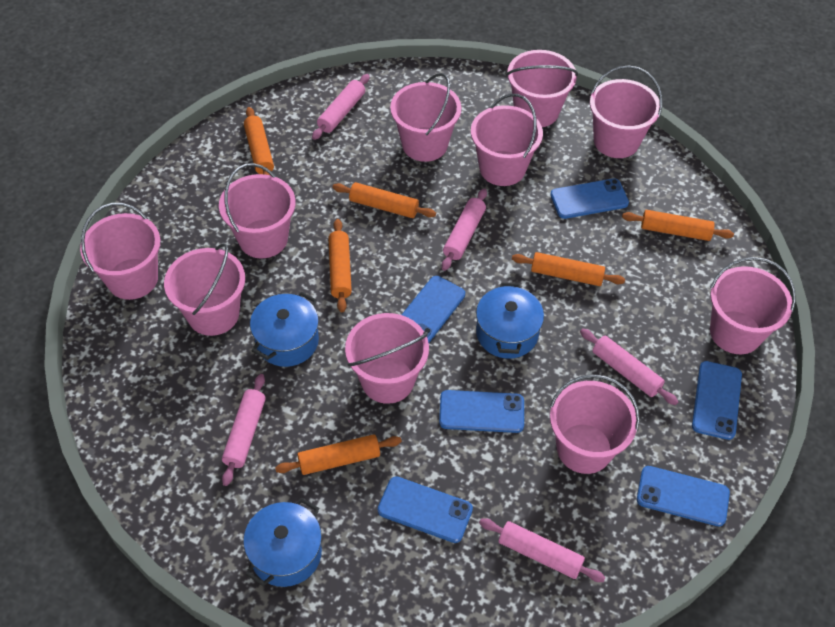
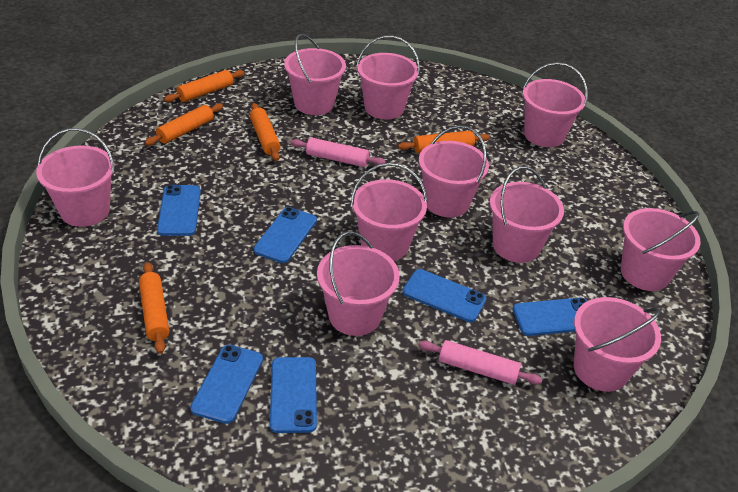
blue pot: [243,498,322,587] [250,292,319,367] [476,282,544,359] = 3 -> none = 0
orange rolling pin: [244,107,274,175] [275,434,402,475] [328,219,352,312] [332,182,436,218] [512,252,625,286] [622,210,734,241] = 6 -> [139,262,169,354] [145,103,223,146] [164,70,244,102] [250,103,281,161] [398,131,490,153] = 5
pink rolling pin: [222,374,266,486] [312,74,370,140] [442,188,487,271] [479,518,606,582] [580,328,678,405] = 5 -> [290,137,386,167] [418,340,542,385] = 2

